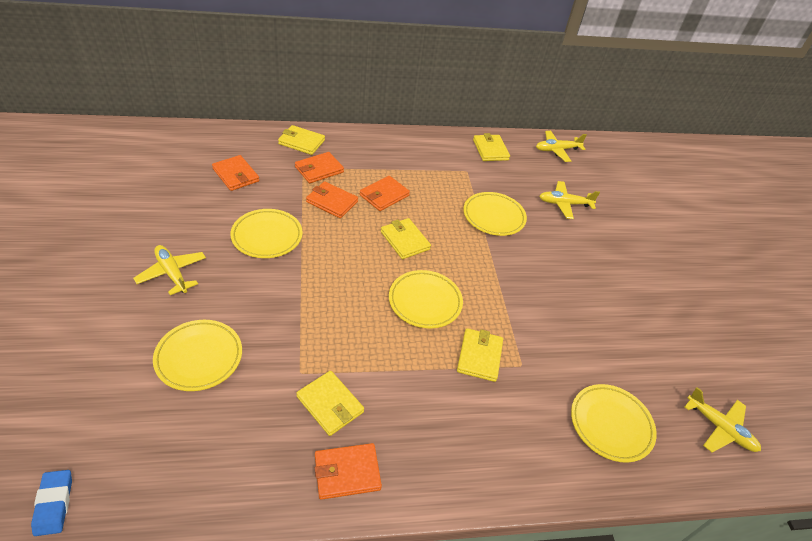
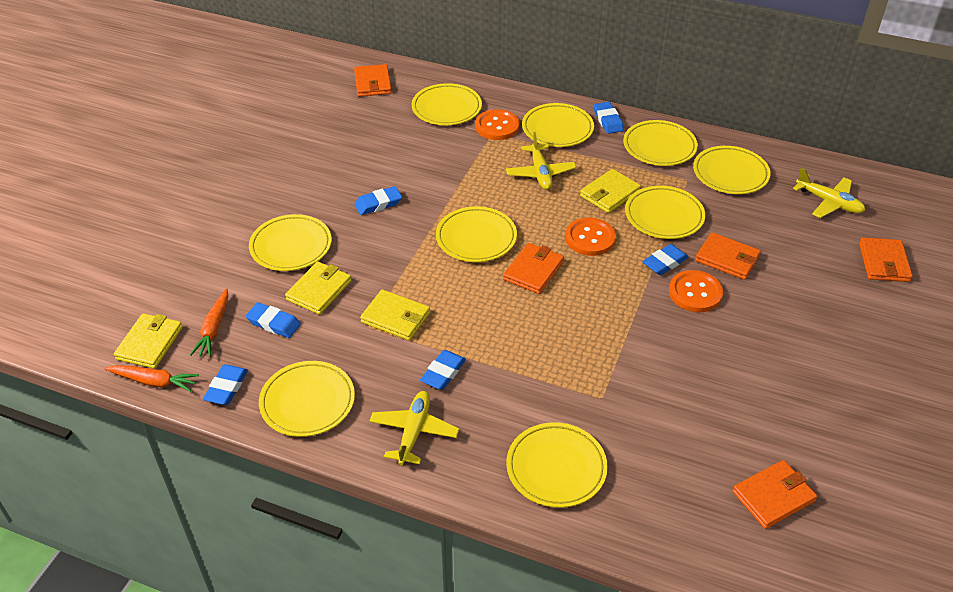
blue eraser: [31,470,72,536] = 1 -> [203,365,248,405] [246,302,301,338] [354,186,402,215] [420,350,466,390] [594,102,624,134] [642,244,689,275] = 6
orange button: none = 0 -> [475,109,519,140] [565,218,616,256] [669,270,723,312] = 3
orange carrot: none = 0 -> [104,365,199,392] [190,288,228,357] = 2
yellow plane: [133,245,206,295] [536,131,587,162] [539,181,600,219] [685,387,761,453] = 4 -> [369,391,459,465] [506,132,576,190] [793,168,865,218] = 3
yellow plate: [153,320,242,391] [230,209,303,258] [389,270,463,328] [463,192,527,236] [571,384,657,463] = 5 -> [249,214,332,271] [259,361,355,437] [412,83,482,125] [436,206,517,262] [506,422,608,508] [522,103,594,147] [623,120,698,166] [625,186,705,239] [693,146,771,194] = 9
yellow wallet: [278,125,325,155] [296,371,364,436] [381,218,431,259] [457,328,503,382] [473,133,510,161] = 5 -> [114,313,182,369] [285,261,351,315] [360,290,430,340] [580,169,641,213] = 4

